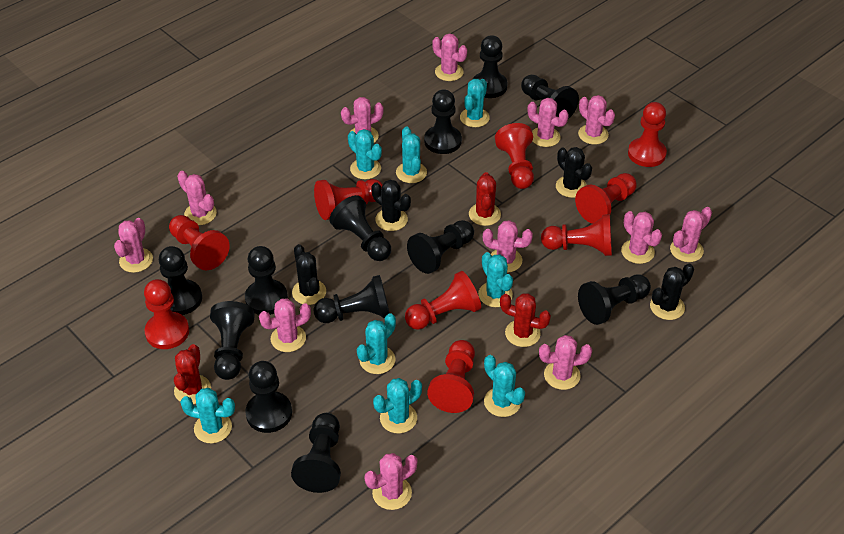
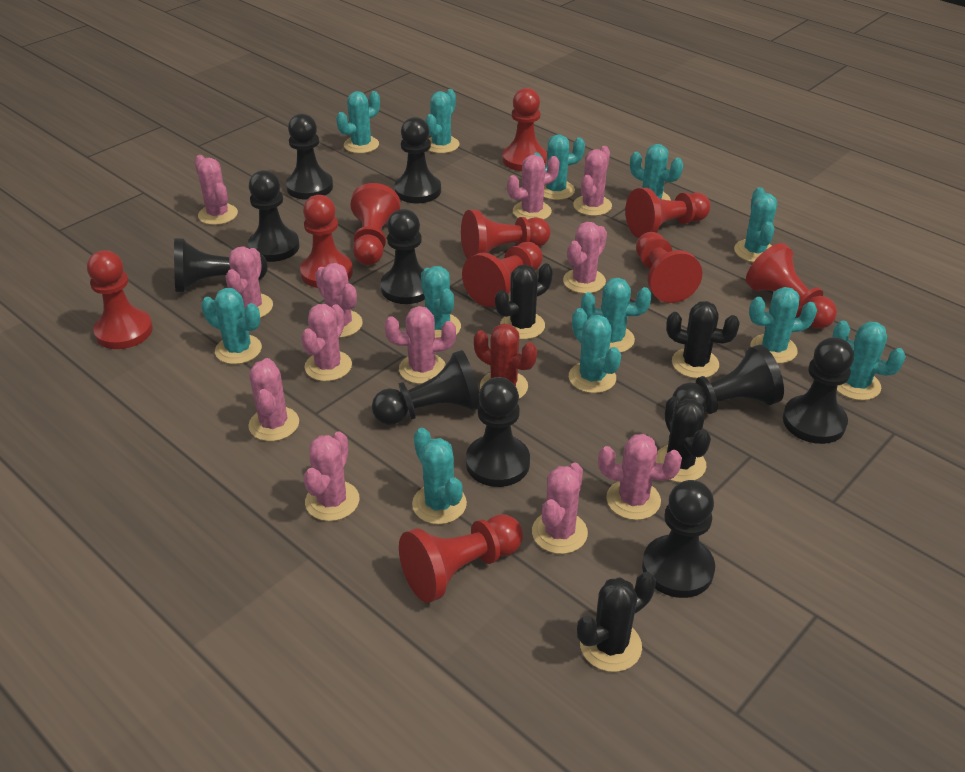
black pawn: [159,246,202,315] [210,301,255,380] [245,246,288,315] [245,361,292,433] [291,413,341,493] [313,275,389,323] [329,195,391,261] [407,220,474,274] [424,90,462,154] [472,35,508,98] [521,75,579,119] [578,275,651,325] = 12 -> [174,238,268,292] [248,170,300,262] [286,114,333,200] [372,350,480,425] [381,209,425,304] [394,117,441,203] [466,377,530,487] [642,480,715,598] [672,345,784,414] [783,337,854,444] = 10
red cactus: [174,344,211,404] [469,172,501,226] [500,293,551,347] = 3 -> [474,324,537,399] = 1
red pawn: [144,279,189,349] [169,215,230,270] [314,179,383,220] [405,271,481,330] [427,340,475,413] [495,123,534,189] [541,214,612,256] [575,173,637,224] [628,102,667,167] = 9 -> [87,250,153,349] [300,195,353,288] [350,183,401,265] [399,514,523,603] [461,209,551,259] [462,242,543,307] [502,88,547,171] [625,188,711,238] [636,232,702,303] [746,243,837,329] = 10
turquoise cactus: [180,388,235,443] [348,129,382,179] [357,313,396,374] [373,378,422,434] [396,126,427,183] [460,79,490,127] [478,252,513,307] [484,355,525,417] = 8 -> [201,288,262,364] [336,91,380,154] [412,428,467,524] [421,266,461,338] [425,89,460,154] [534,134,585,200] [569,308,621,393] [581,278,651,353] [630,144,683,200] [734,187,777,262] [749,287,817,364] [833,321,906,400] = 12

